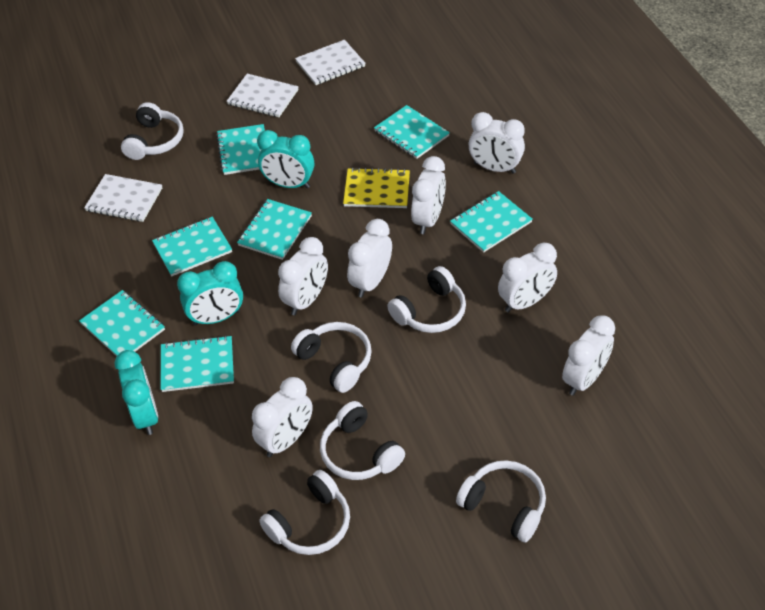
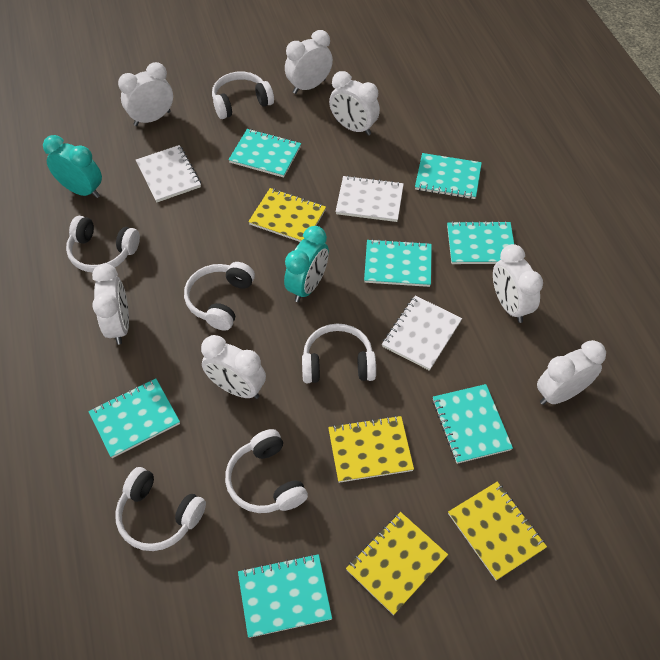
turquoise clock: [114,350,158,435] [177,261,243,326] [257,130,314,188] = 3 -> [43,135,102,198] [284,226,329,302] = 2
yellow notebook: [343,168,410,208] = 1 -> [248,188,326,242] [328,416,414,483] [346,512,448,615] [448,482,547,580] = 4

